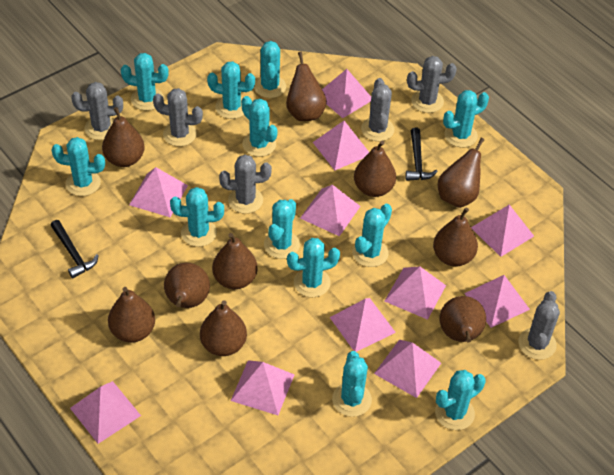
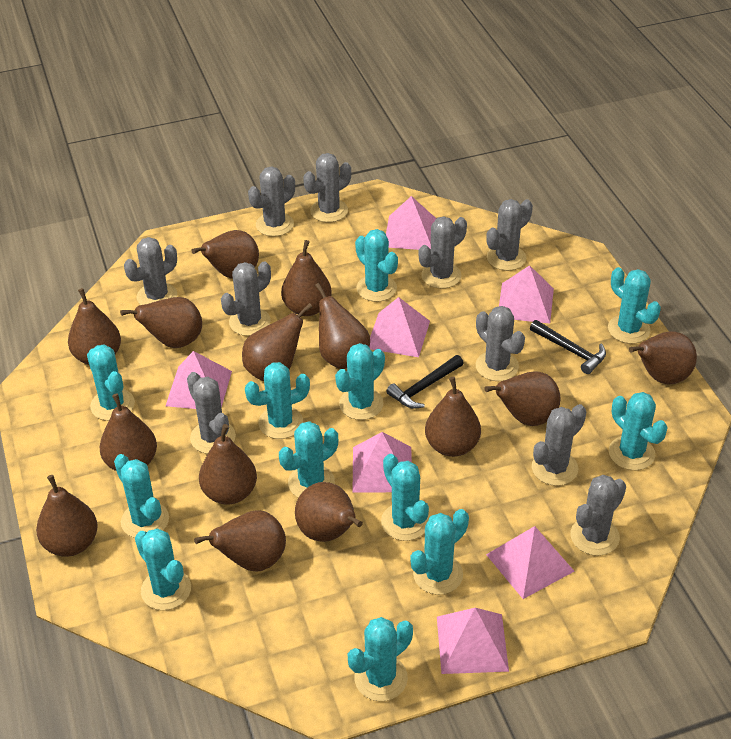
brown pear: [102,107,145,167] [108,287,155,343] [164,263,210,308] [200,300,247,356] [212,233,258,289] [286,52,327,121] [354,141,396,197] [433,207,478,267] [438,138,484,208] [440,296,486,343] = 10 -> [36,475,98,557] [68,288,121,365] [100,393,157,471] [120,297,202,348] [191,230,259,279] [194,510,286,572] [199,424,257,505] [242,303,313,381] [281,240,332,316] [295,482,363,542] [315,283,370,369] [425,377,481,457] [484,371,560,426] [629,331,697,385] = 14
grey cactus: [71,82,123,140] [153,88,203,146] [219,155,272,214] [361,78,394,141] [407,56,457,113] [518,291,560,360] = 6 -> [124,237,177,305] [187,372,236,454] [221,261,271,336] [248,166,295,237] [303,153,351,222] [418,216,467,289] [476,306,525,381] [486,199,533,271] [532,404,586,486] [571,475,626,556] = 10
pink pyramid: [70,381,141,444] [129,167,188,217] [231,360,295,415] [300,184,361,236] [313,121,369,170] [322,69,371,118] [330,298,396,352] [374,340,441,398] [385,266,446,320] [464,275,530,328] [471,205,534,257] = 11 -> [166,351,232,409] [353,432,412,493] [370,297,430,357] [386,196,436,250] [437,608,509,674] [486,526,574,599] [499,265,554,324] = 7

